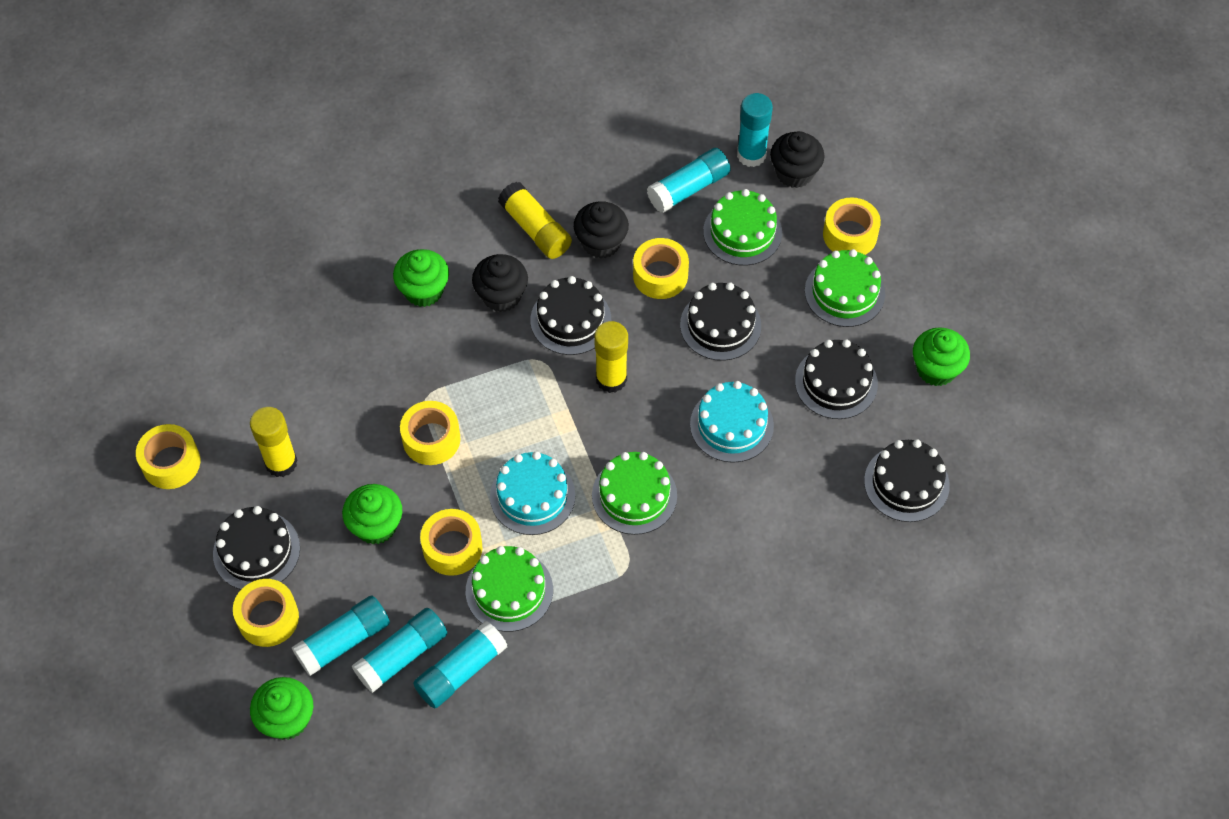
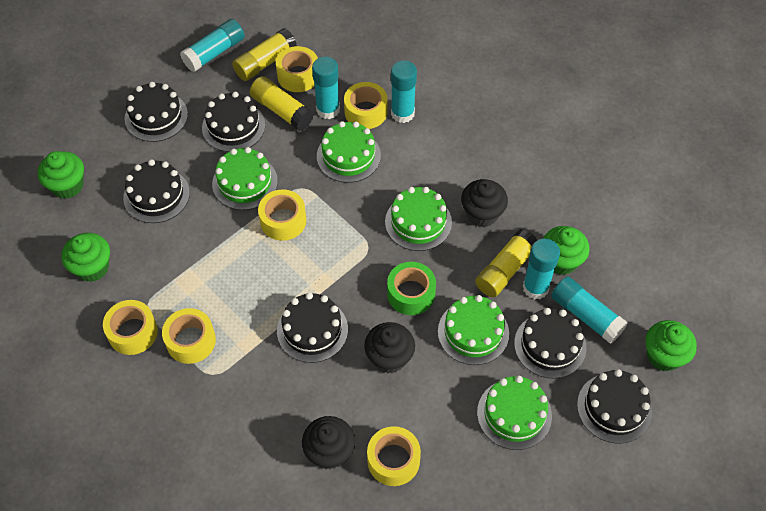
black cake: [213,506,300,590] [530,276,611,355] [680,282,761,361] [795,339,878,419] [864,439,950,522] = 5 -> [123,159,190,223] [125,82,188,142] [202,92,265,152] [277,292,348,363] [514,308,586,379] [577,369,652,443] = 6
green cake: [466,546,553,632] [592,452,677,535] [703,189,782,266] [805,249,885,327] = 4 -> [212,147,278,210] [317,121,381,183] [385,187,452,251] [438,295,509,365] [477,376,552,450] = 5
green tape: none = 0 -> [387,262,436,315] = 1
turquoise cake: [490,451,575,535] [690,381,774,463] = 2 -> none = 0

